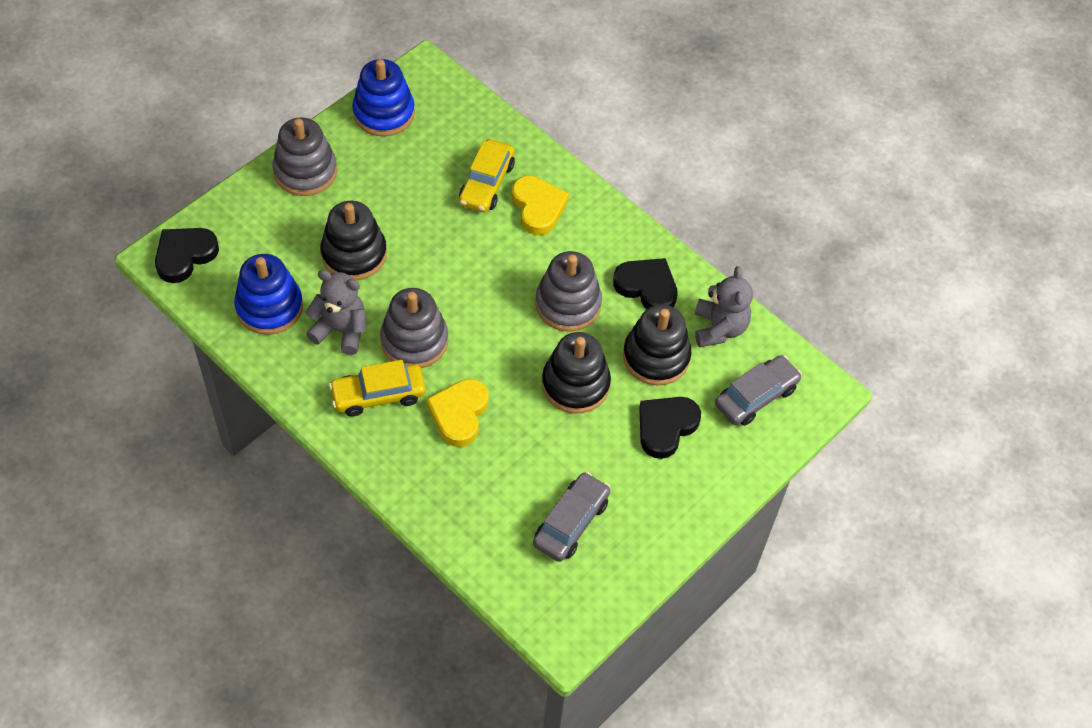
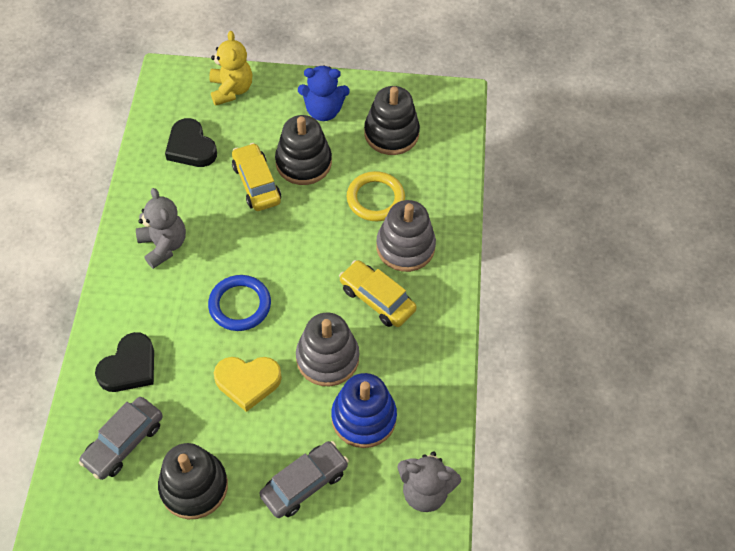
black heart: [155,228,219,283] [613,258,678,309] [639,397,701,459] = 3 -> [95,332,154,392] [165,118,217,167] = 2
blue ring: none = 0 -> [208,275,271,331] = 1
blue stacking toy: [234,254,303,335] [352,59,415,136] = 2 -> [331,373,397,448] = 1
blue teddy bear: none = 0 -> [298,65,350,121] = 1
grey stacking toy: [273,117,337,196] [380,288,448,368] [535,251,602,332] = 3 -> [296,312,359,386] [376,200,436,272] = 2
yellow heart: [426,379,489,447] [512,176,569,235] = 2 -> [214,357,282,412] = 1
yellow ring: none = 0 -> [347,171,405,221] = 1
yellow teddy bear: none = 0 -> [209,31,253,106] = 1

